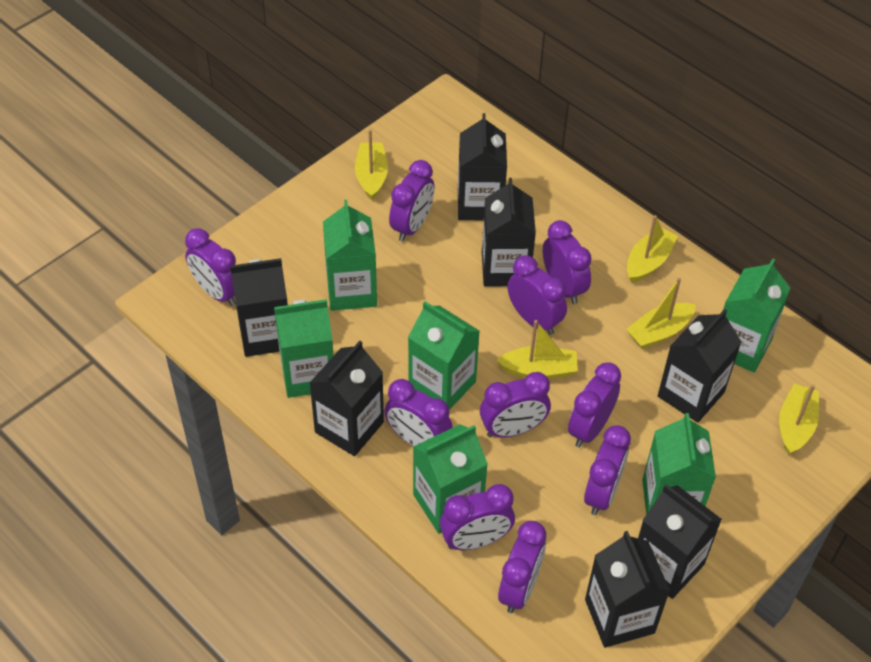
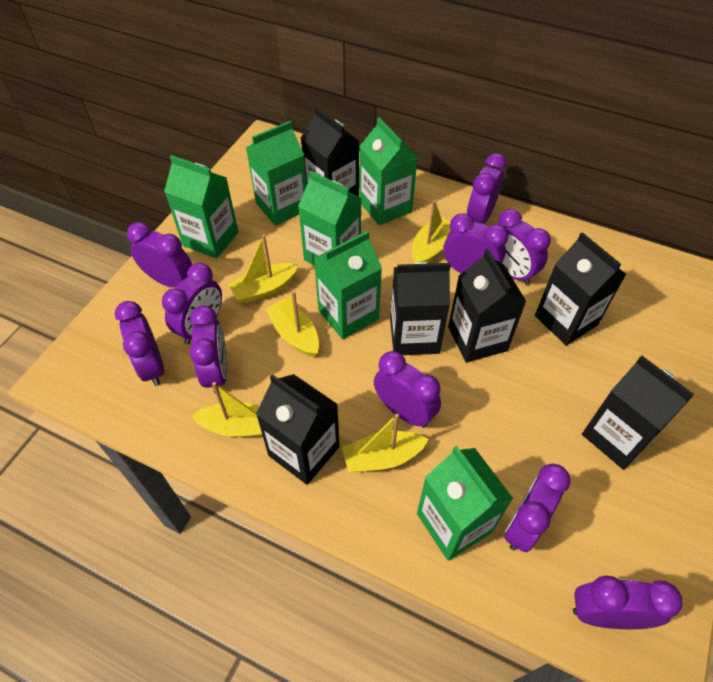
black carton: [230,258,288,357] [310,341,384,456] [458,113,507,220] [482,178,536,287] [585,531,670,648] [638,484,722,599] [658,309,741,423] = 7 -> [256,374,340,485] [301,107,359,196] [390,262,451,355] [448,249,526,363] [535,232,627,346] [582,356,694,470] = 6

